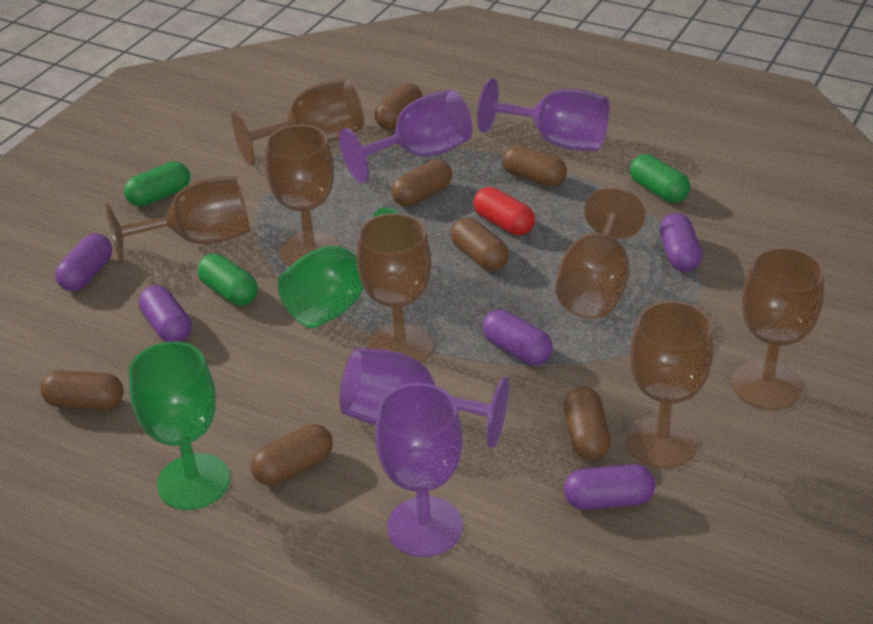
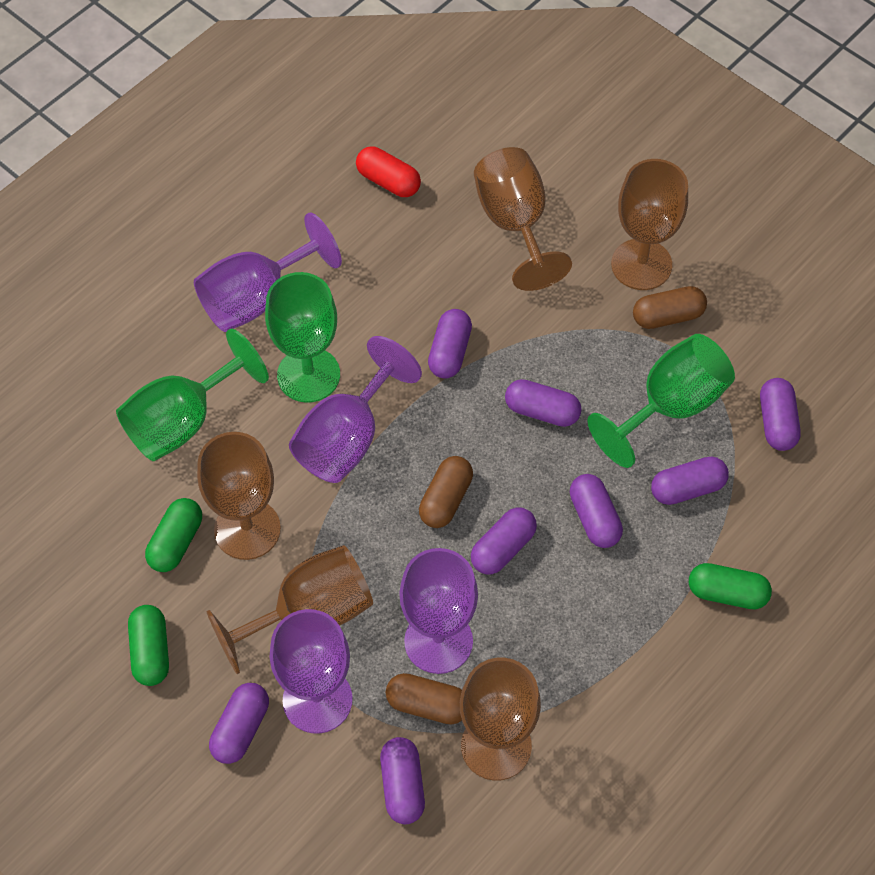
brown capsule: [41,370,124,410] [251,424,333,485] [375,83,422,130] [391,159,452,206] [451,218,509,271] [503,145,567,187] [564,387,610,460] = 7 -> [386,673,462,725] [419,456,473,528] [633,286,707,329] = 3
brown goblet: [105,176,250,263] [231,79,364,166] [265,125,340,267] [356,213,433,363] [555,187,645,319] [626,300,713,468] [732,247,824,410] = 7 -> [197,432,281,560] [206,545,373,674] [460,657,541,781] [474,147,572,291] [611,159,688,290] = 5
green goblet: [128,341,230,510] [277,207,399,328] = 2 -> [116,329,269,461] [265,272,340,403] [587,334,735,468] = 3
purple capsule: [55,233,112,291] [138,285,191,342] [482,310,553,365] [564,464,655,510] [659,213,702,272] = 5 -> [209,683,269,764] [380,737,425,824] [428,309,472,379] [471,507,537,575] [505,379,582,427] [570,474,623,548] [651,456,729,505] [760,378,801,451] = 8

